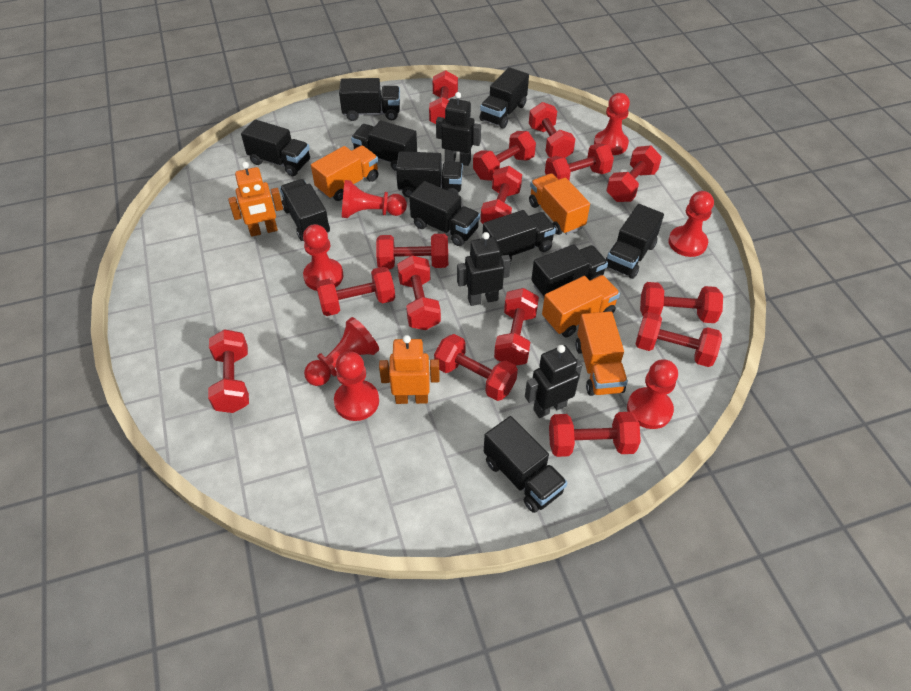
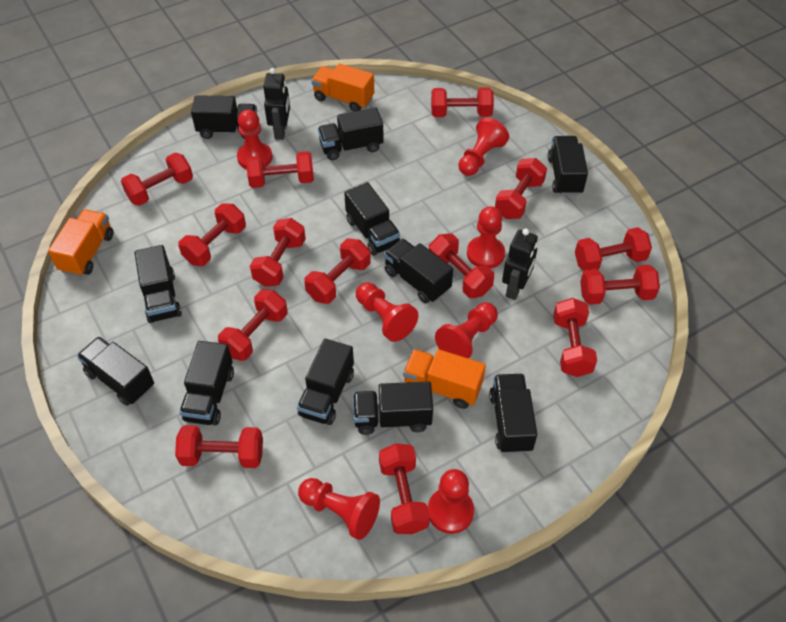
black robot: [436,92,481,166] [457,232,511,306] [525,345,582,418] = 3 -> [263,68,290,140] [502,228,538,300] = 2
orange robot: [228,162,283,237] [379,335,440,404] = 2 -> none = 0
orange truck: [311,145,378,201] [529,173,590,235] [542,275,620,337] [575,311,628,396] = 4 -> [48,209,113,277] [311,64,374,112] [403,349,486,409] = 3
red dumbbell: [208,329,249,413] [316,267,395,316] [376,234,448,269] [397,255,441,330] [429,70,458,124] [434,334,518,401] [473,131,536,181] [481,166,522,224] [494,288,539,366] [529,102,575,158] [545,143,614,180] [549,412,641,457] [606,145,662,202] [635,312,722,367] [640,282,723,323] = 15 -> [121,153,193,206] [175,425,263,468] [178,203,246,266] [218,289,288,361] [246,151,314,188] [250,218,306,287] [304,239,371,304] [379,443,430,534] [429,233,494,298] [431,87,494,117] [495,158,547,219] [554,298,597,377] [575,227,652,271] [580,265,660,305] = 14

